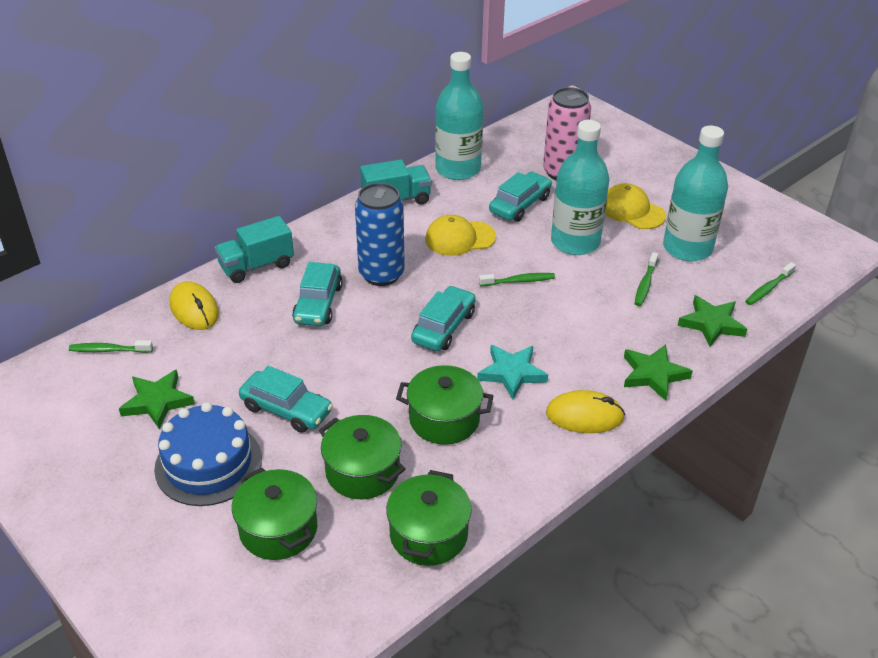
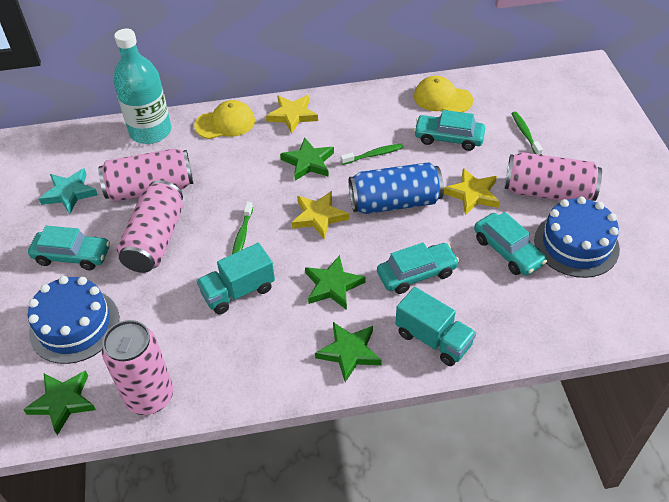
blue cake: [154,402,262,506] = 1 -> [28,276,119,364] [534,196,620,278] = 2
green pot: [232,468,317,560] [319,415,405,499] [386,470,472,566] [396,365,493,445] = 4 -> none = 0
green star: [119,369,195,429] [624,345,693,401] [678,295,747,347] = 3 -> [23,370,96,435] [280,137,334,181] [305,255,366,310] [315,322,382,382] = 4
green toothbrush: [69,340,153,353] [479,273,555,286] [634,252,658,306] [745,262,796,305] = 4 -> [232,202,253,254] [341,144,403,165] [511,112,543,155] = 3
pink can: [543,87,591,181] = 1 -> [98,148,193,202] [102,320,173,415] [117,180,183,273] [505,152,602,201] = 4
turquoise bottle: [435,52,483,180] [551,120,610,255] [663,125,728,262] = 3 -> [113,28,171,144] = 1
yellow mouse: [169,281,219,330] [546,390,625,433] = 2 -> none = 0
yellow star: none = 0 -> [266,95,318,134] [291,191,349,239] [443,168,500,215] = 3

